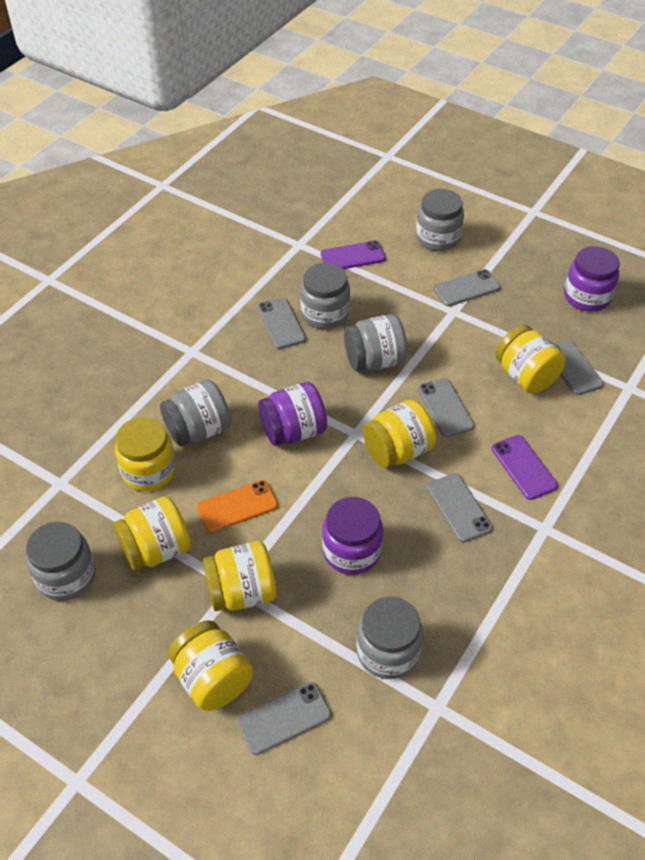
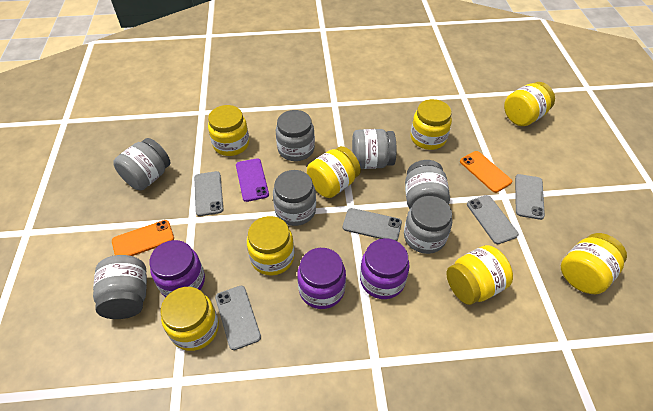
grey jar: [26,522,96,601] [160,380,231,446] [300,263,350,329] [344,314,408,371] [356,597,423,679] [416,189,464,251] = 6 -> [93,255,147,319] [113,138,170,191] [273,170,316,226] [276,110,315,161] [352,129,397,169] [404,196,452,254] [405,160,450,209] = 7
grey phone: [237,682,331,755] [257,298,306,349] [418,378,474,437] [427,473,492,542] [433,269,500,306] [554,340,604,395] = 6 -> [194,171,223,216] [215,286,261,350] [343,208,402,241] [467,195,519,244] [515,174,545,220] = 5
orange phone: [197,480,278,533] = 1 -> [112,220,174,256] [460,151,512,193] = 2
purple phone: [321,241,386,269] [491,435,558,500] = 2 -> [236,158,269,202] = 1
yellow jar: [113,496,191,571] [115,417,176,491] [168,620,254,711] [203,541,276,611] [363,400,436,468] [495,325,566,393] = 6 -> [161,287,219,351] [208,105,249,156] [247,216,295,276] [307,146,361,198] [410,99,452,150] [446,245,513,305] [504,82,555,126] [561,233,627,294] = 8

